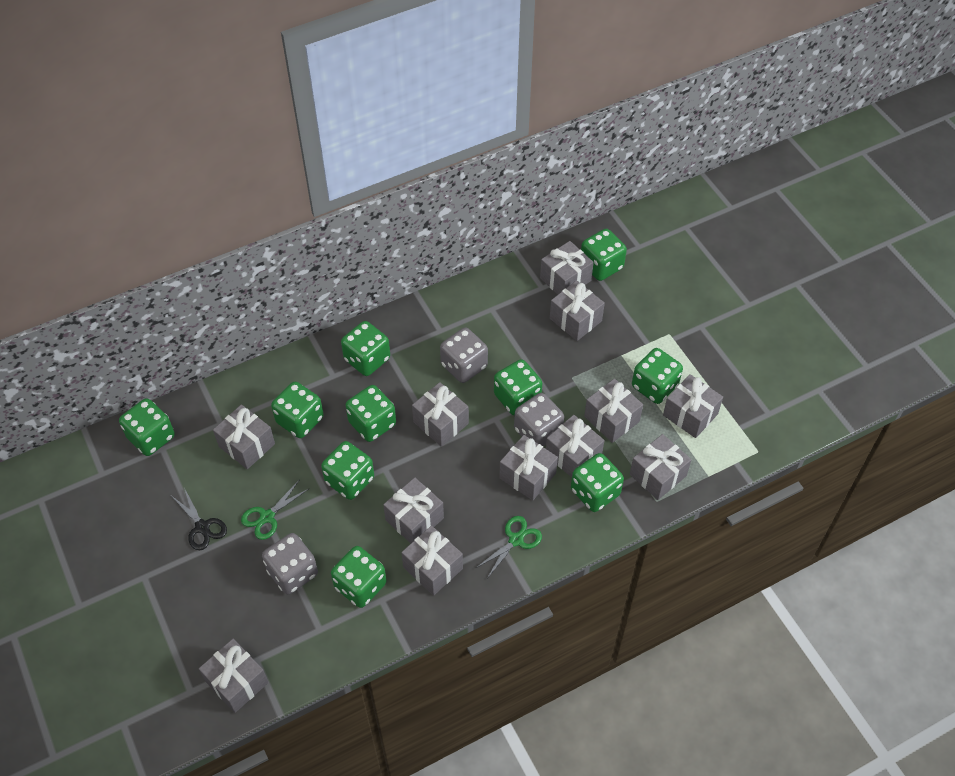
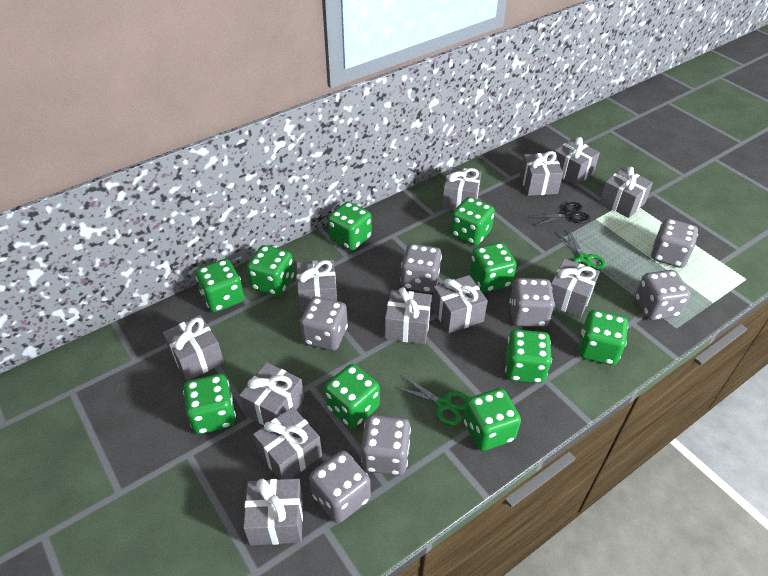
grey dice: [262,533,318,594] [440,328,488,383] [514,393,564,447] = 3 -> [300,297,348,351] [309,451,371,523] [361,415,411,475] [400,244,442,293] [509,278,555,327] [635,270,691,320] [651,218,698,268] = 7

